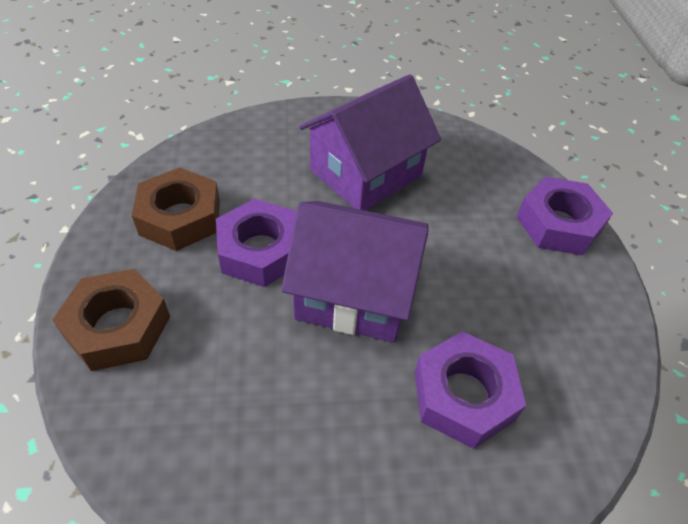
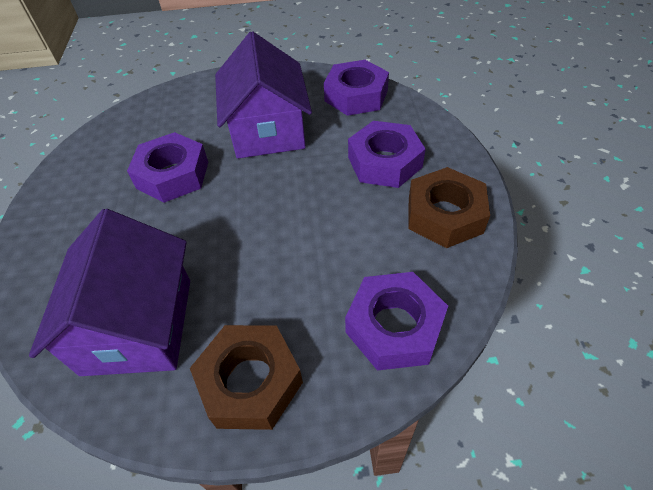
purple nut: [216,199,296,287] [415,332,526,449] [516,177,613,256] = 3 -> [127,132,208,203] [324,60,389,116] [345,272,448,371] [348,121,426,188] = 4

